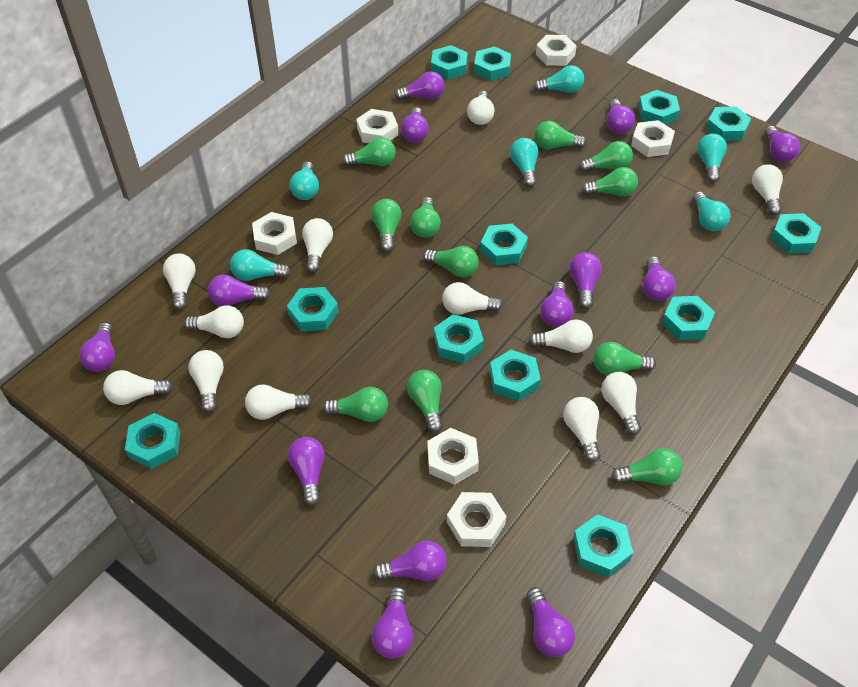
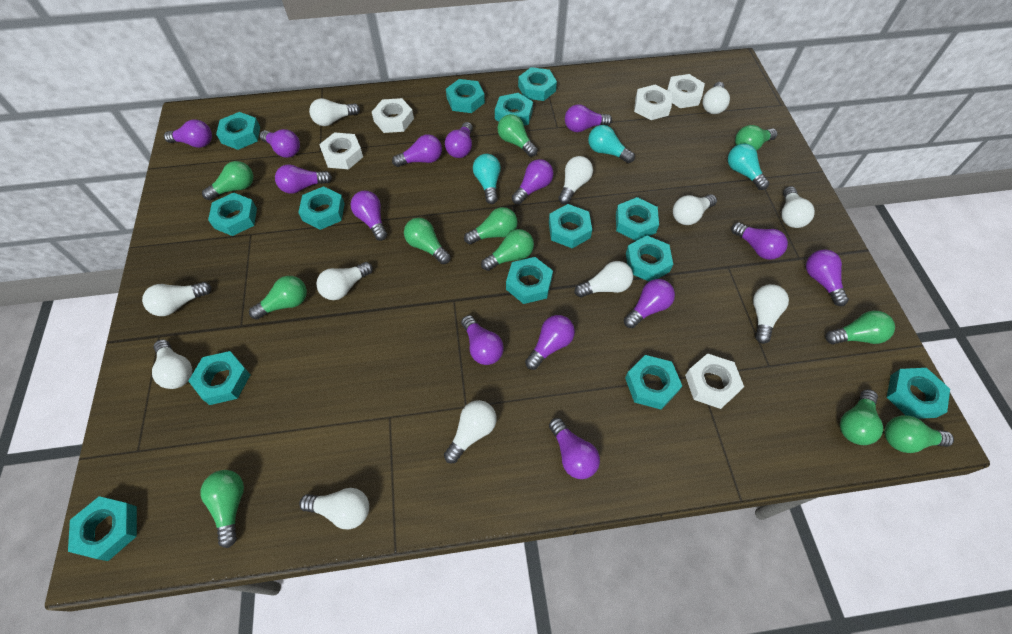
purple light bulb: [79,322,115,372] [208,275,270,306] [288,437,325,506] [372,587,413,658] [373,541,447,581] [395,71,445,100] [401,107,429,143] [527,587,575,657] [540,281,573,327] [570,252,602,309] [607,99,635,134] [643,256,676,301] [764,126,800,162] = 13 -> [164,119,212,148] [260,129,300,158] [275,164,332,194] [351,191,387,241] [392,134,442,167] [445,122,473,158] [461,315,504,365] [512,159,554,204] [525,315,575,370] [549,418,600,479] [565,104,612,132] [624,279,675,328] [731,222,788,260] [806,250,849,306] = 14
turquoise light bulb: [230,249,291,281] [289,161,319,200] [510,138,539,187] [534,65,584,93] [692,191,730,231] [697,133,727,183] = 6 -> [473,154,501,204] [588,125,635,163] [728,144,769,190] = 3
turquoise nut: [125,413,180,469] [287,287,339,331] [431,45,468,80] [434,314,484,363] [474,47,511,81] [480,224,528,265] [490,350,541,401] [573,514,633,577] [638,90,680,125] [662,296,715,340] [706,107,751,141] [771,213,822,253] = 12 -> [68,496,137,561] [189,351,251,405] [208,193,257,236] [216,112,260,150] [298,186,345,230] [446,79,485,113] [495,93,533,126] [506,257,553,304] [518,67,557,101] [549,204,592,248] [616,197,659,241] [625,355,682,410] [626,236,673,281] [887,368,950,419] = 14
white nut: [252,212,297,255] [356,109,398,143] [427,428,479,485] [447,492,506,547] [536,35,576,66] [631,120,675,157] = 6 -> [319,132,363,169] [372,98,414,133] [634,85,672,120] [667,74,705,108] [685,353,744,409] = 5

